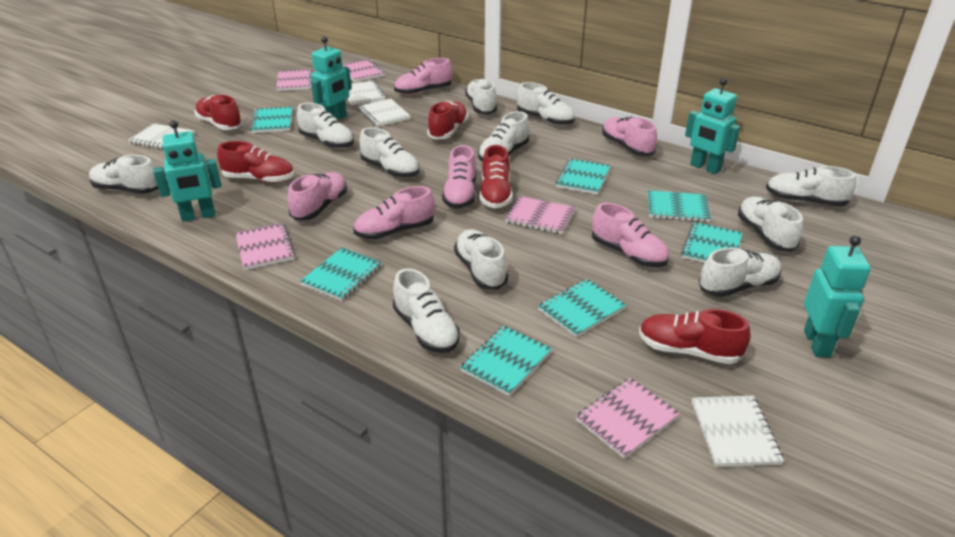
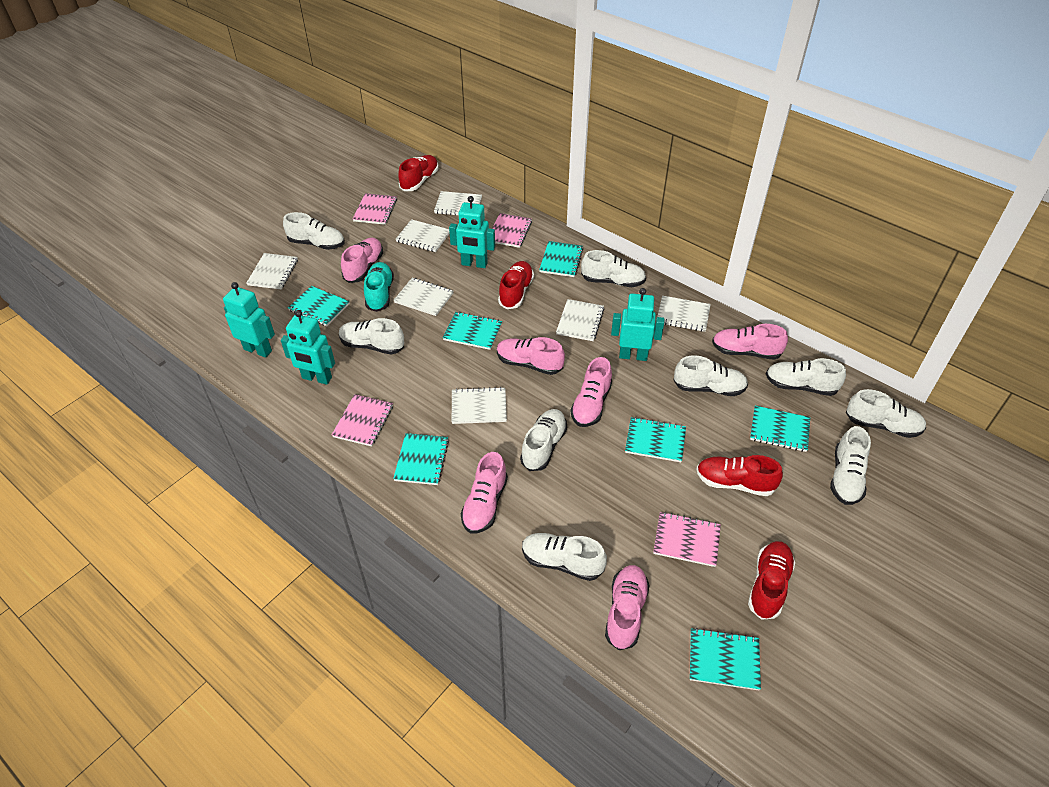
pink notebook: [235,223,295,270] [276,69,313,91] [342,59,385,82] [505,196,575,234] [576,378,680,459] = 5 -> [332,394,393,447] [353,193,397,225] [492,213,532,248] [653,512,721,567] = 4
red shoe: [194,95,243,130] [217,141,294,183] [427,101,468,140] [480,145,512,208] [639,309,751,364] = 5 -> [398,155,439,191] [498,261,534,309] [696,455,783,496] [748,541,795,620] = 4
turquoise shoe: none = 0 -> [364,262,394,312] = 1
white notebook: [128,123,195,150] [348,80,386,105] [358,98,410,127] [691,396,784,467] = 4 -> [247,253,298,289] [394,278,453,316] [395,219,450,252] [434,191,482,215] [452,387,507,424] [556,299,604,341] [657,296,711,332] = 7
white shoe: [89,155,158,194] [297,103,354,148] [359,127,420,178] [393,268,460,353] [454,229,508,290] [465,78,497,114] [478,111,529,162] [517,82,575,126] [699,247,782,297] [738,197,803,252] [766,166,857,207] = 11 -> [283,212,345,250] [339,318,404,355] [520,409,567,471] [522,533,607,581] [581,250,646,287] [673,356,748,396] [766,358,846,396] [830,426,871,505] [846,389,926,438] = 9

